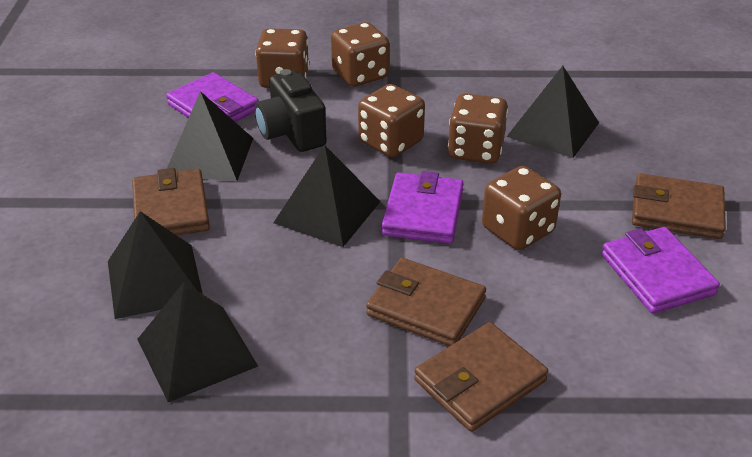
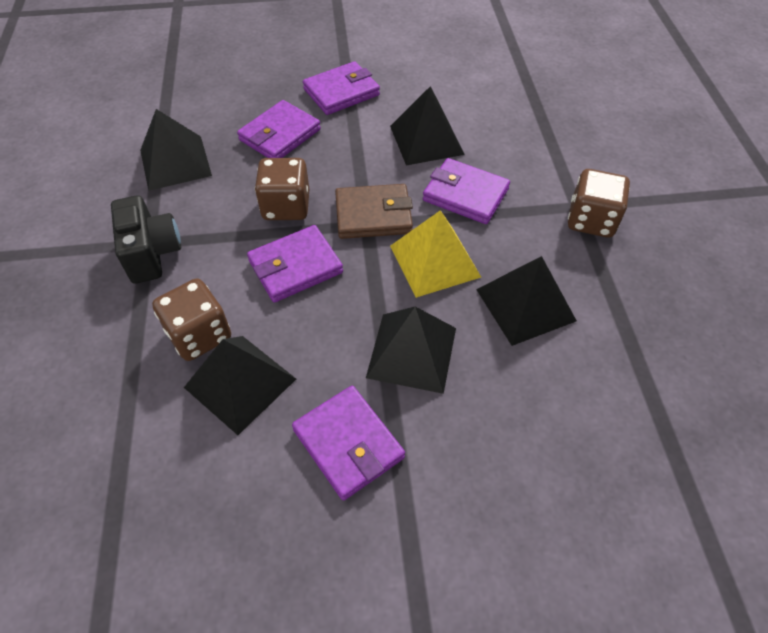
brown dice: [255,28,309,88] [331,22,389,87] [358,84,425,158] [448,93,508,164] [482,166,561,250] = 5 -> [152,278,231,361] [255,158,310,220] [568,169,630,238] = 3
brown wallet: [132,168,210,235] [366,258,486,346] [414,322,548,432] [632,173,726,239] = 4 -> [335,184,413,239] = 1
purple wallet: [166,72,259,122] [382,171,464,244] [601,227,720,314] = 3 -> [237,100,321,158] [247,225,343,303] [292,386,405,501] [303,61,380,115] [423,158,510,224] = 5
yellow pyramid: none = 0 -> [390,210,481,298] = 1

